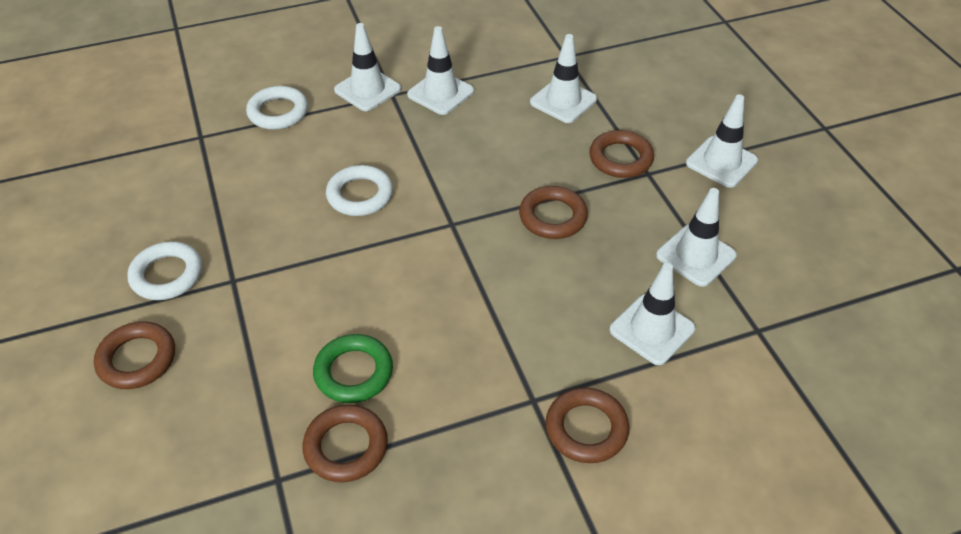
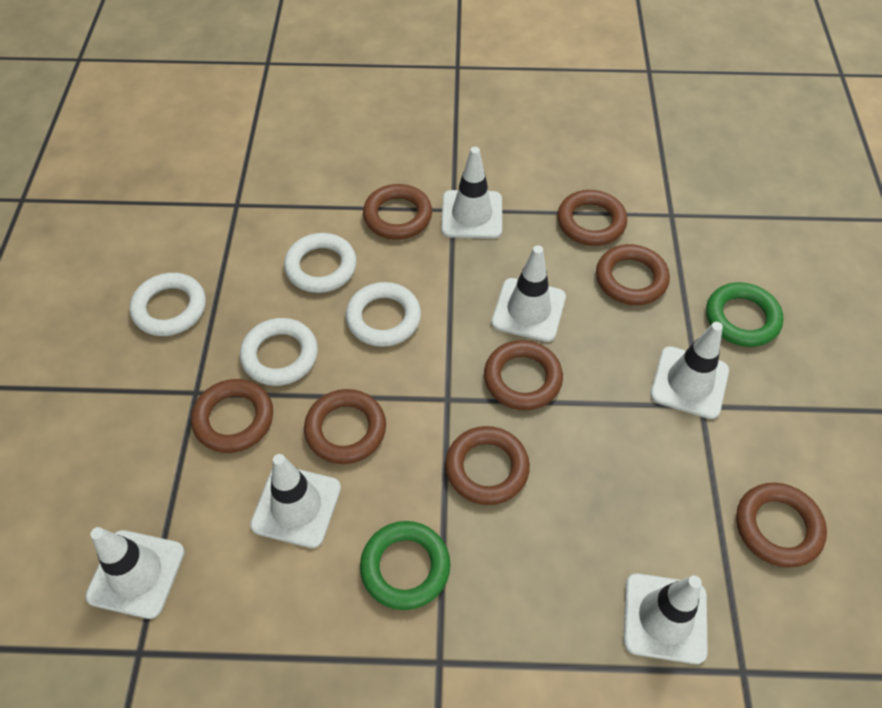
brown ring: [94,321,175,389] [303,404,388,482] [519,186,588,239] [545,387,629,463] [589,130,654,178] = 5 -> [191,379,273,453] [304,389,386,464] [363,184,432,240] [445,426,530,505] [484,340,563,410] [557,190,627,246] [596,244,670,305] [736,482,827,568] = 8
green ring: [313,334,393,403] = 1 -> [360,521,450,610] [706,282,783,347] = 2
white ring: [127,241,202,300] [246,86,308,130] [326,165,393,216] = 3 -> [130,273,206,336] [240,318,318,386] [284,233,357,293] [346,282,421,347] = 4

